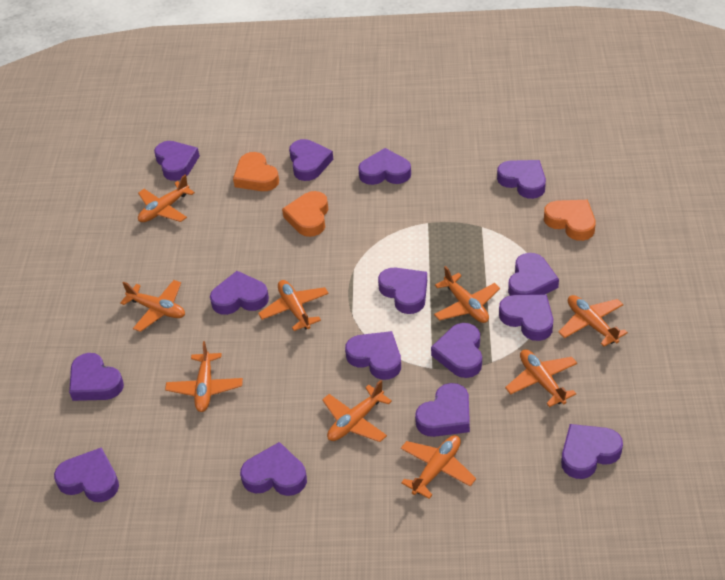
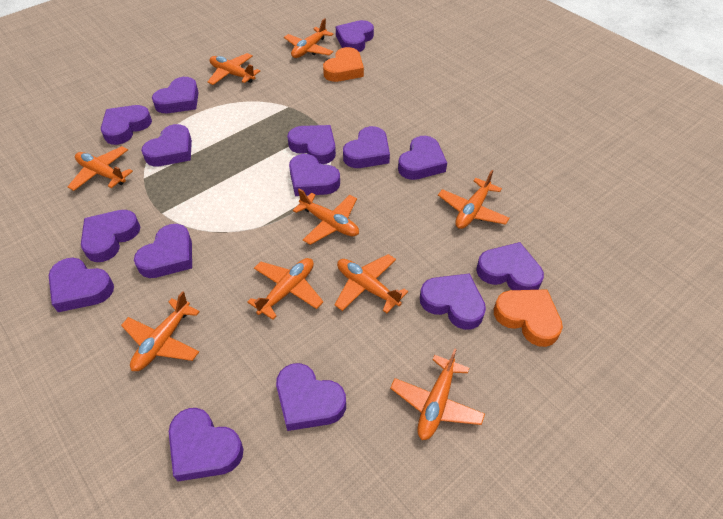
orange heart: [233,152,279,191] [282,191,328,237] [544,200,596,241] = 3 -> [323,47,364,82] [494,289,563,347] = 2

